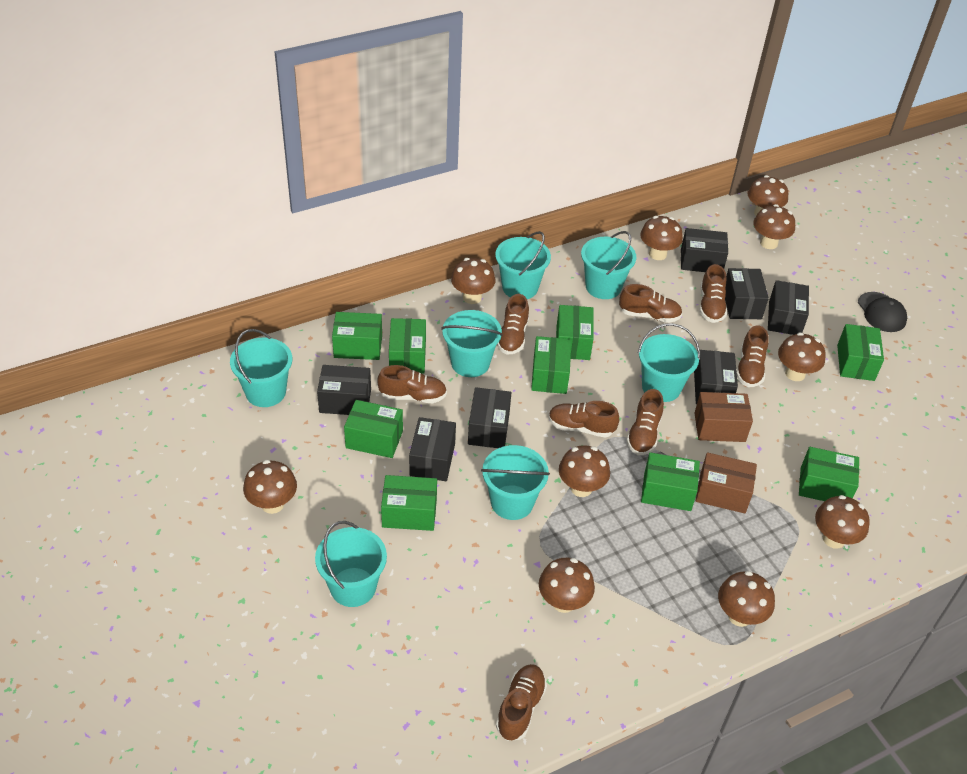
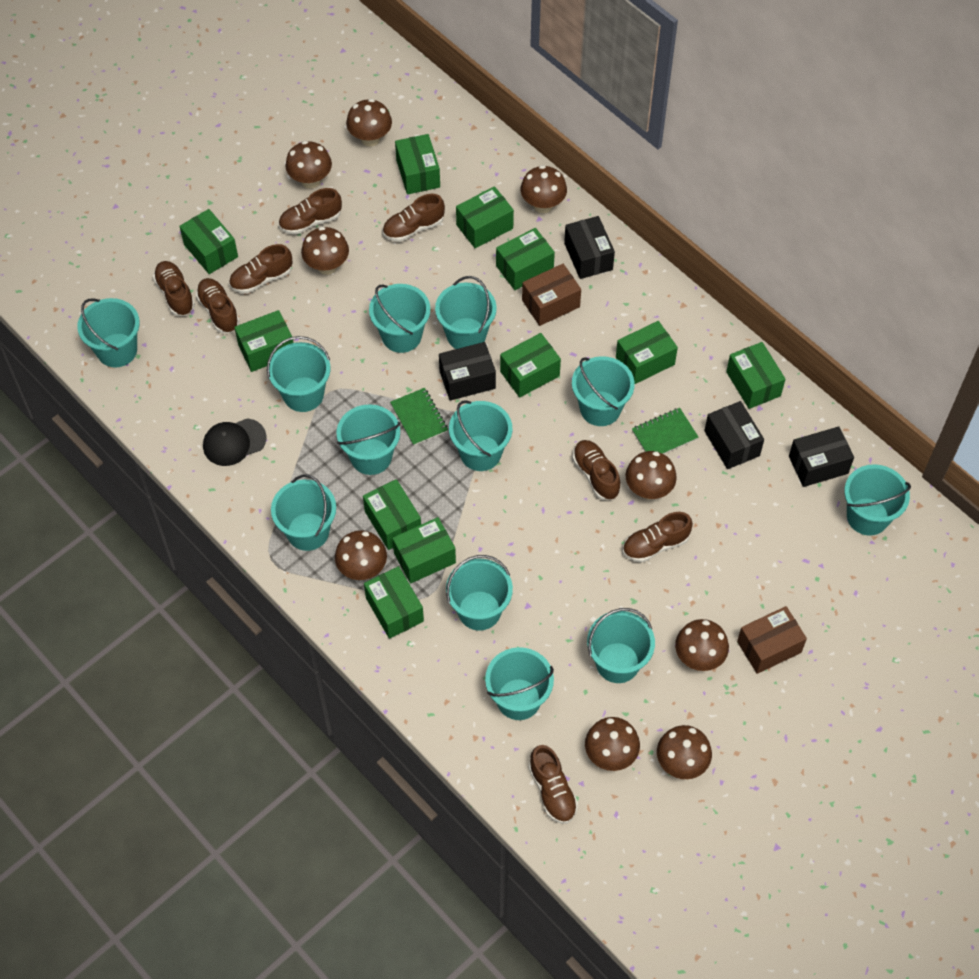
black box: [317,365,371,415] [409,417,456,481] [468,387,511,448] [681,228,728,272] [694,350,738,404] [725,268,769,319] [768,280,809,335] = 7 -> [439,342,496,401] [564,216,615,279] [704,401,764,469] [789,426,854,487] = 4
brown mushroom: [243,460,297,514] [451,258,495,304] [539,558,595,613] [559,445,610,497] [640,216,683,260] [718,571,775,627] [748,175,788,216] [753,204,795,249] [778,332,826,381] [815,495,870,549] = 10 -> [286,141,332,189] [301,226,349,275] [335,530,387,580] [346,99,392,147] [520,165,567,213] [585,717,640,771] [625,451,677,500] [657,725,712,779] [675,619,729,671] = 9
green box: [332,312,382,360] [344,400,403,458] [381,475,437,531] [389,318,426,374] [531,336,571,394] [556,305,594,360] [641,452,700,511] [799,447,859,501] [837,324,884,381] = 9 -> [179,209,238,274] [234,310,293,372] [363,479,421,550] [364,566,424,639] [392,517,456,584] [395,134,440,194] [456,186,514,248] [496,228,555,290] [500,333,561,398] [616,321,678,384] [726,342,785,409] = 11
green notebook: none = 0 -> [390,388,448,446] [632,408,698,454] = 2
turquoise bucket: [230,329,292,407] [315,521,387,607] [441,310,503,377] [481,445,550,520] [495,231,551,299] [581,231,636,299] [638,323,700,402] = 7 -> [77,298,140,368] [267,336,330,412] [271,474,336,551] [337,404,400,475] [369,284,430,353] [435,276,497,349] [446,555,513,630] [449,400,512,471] [485,647,554,720] [572,356,635,426] [587,608,655,683] [844,464,911,536] = 12

